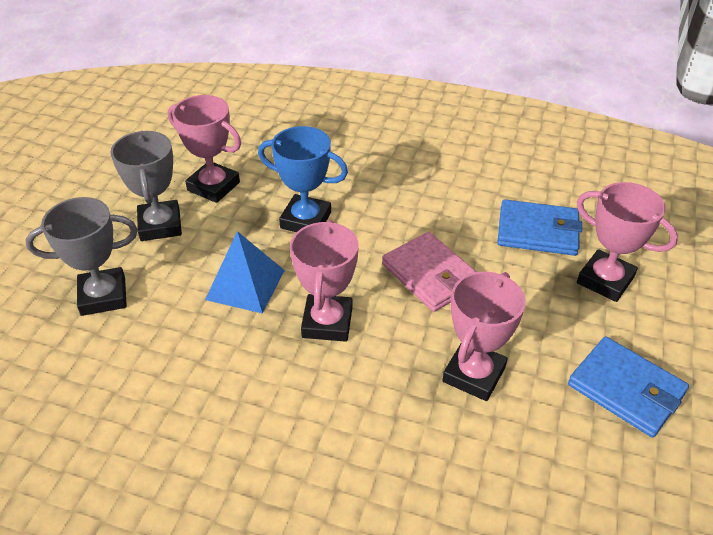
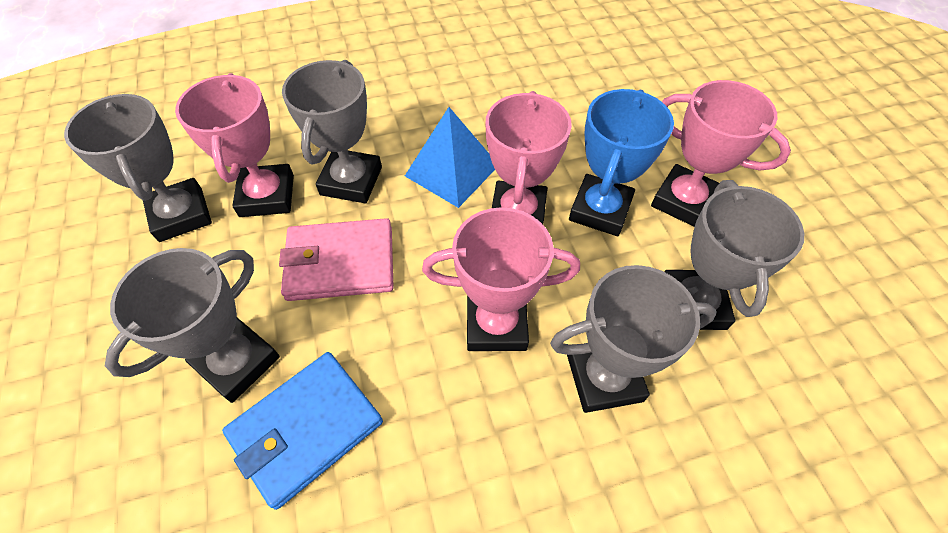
blue wallet: [497,199,582,256] [568,336,689,438] = 2 -> [222,352,383,510] = 1
grey trophy: [25,197,138,316] [110,131,182,241] = 2 -> [64,94,212,242] [105,248,280,403] [282,60,382,203] [550,265,717,413] [665,180,804,330] = 5

